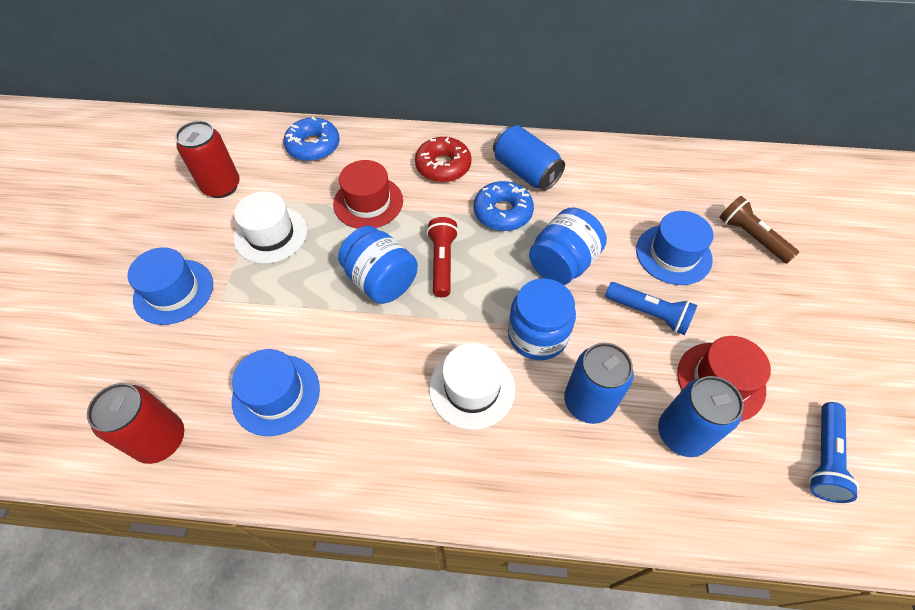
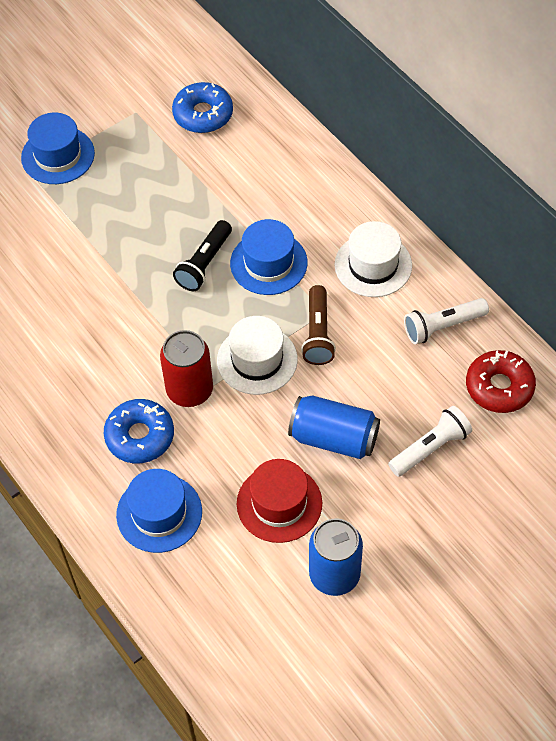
black flashlight: none = 0 -> [173,220,232,291] = 1
blue can: [493,125,565,191] [564,343,634,424] [658,376,744,457] = 3 -> [288,395,380,459] [309,518,363,596] = 2
blue flashlight: [605,282,697,335] [809,402,859,503] = 2 -> none = 0
blue jar: [338,226,418,304] [508,278,576,360] [529,208,607,285] = 3 -> none = 0
red can: [87,383,184,464] [175,121,240,198] = 2 -> [160,330,213,407] = 1
red flashlight: [427,217,458,297] = 1 -> none = 0
red hat: [333,160,403,229] [677,336,771,421] = 2 -> [237,459,322,543] = 1
white flashlight: none = 0 -> [388,406,472,477] [404,298,489,344] = 2

